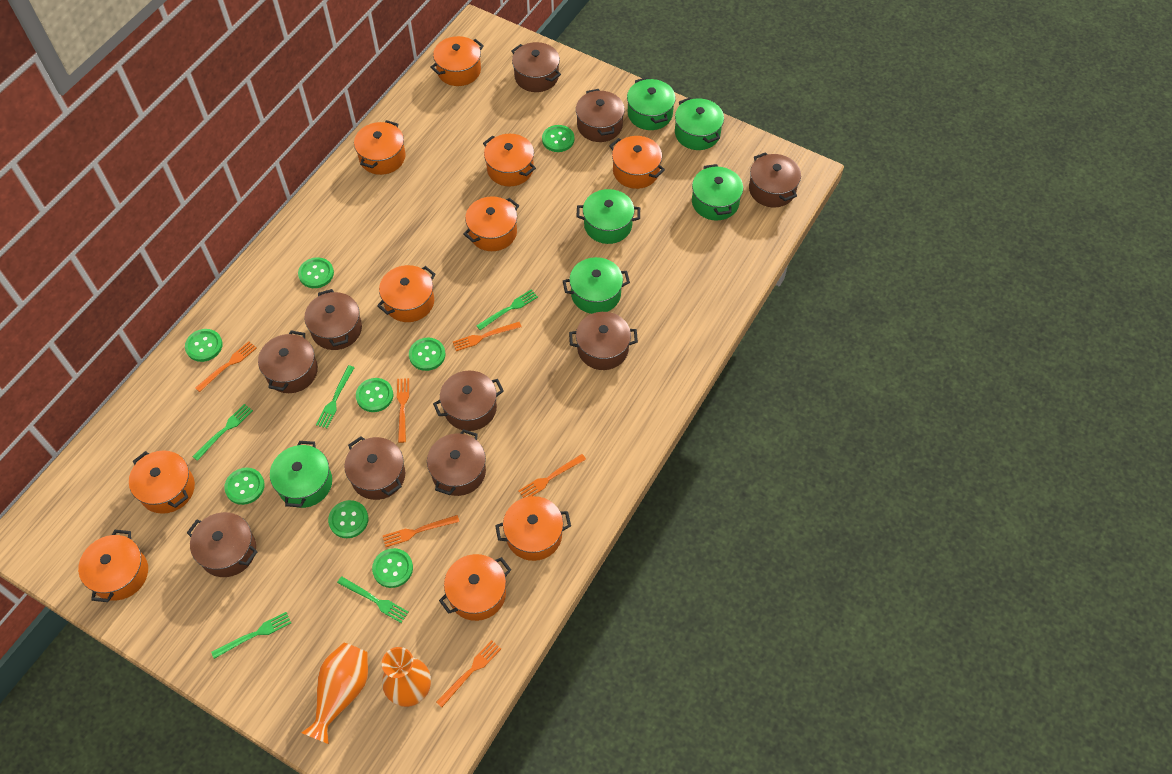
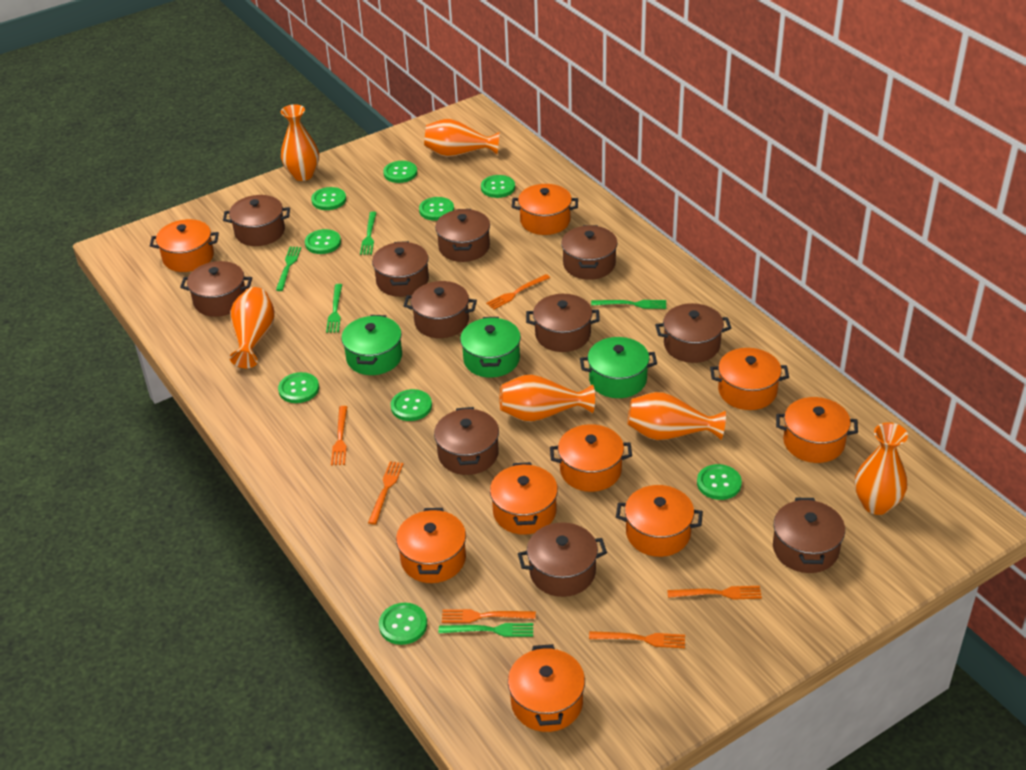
brown pot: [187,512,258,577] [258,330,318,393] [304,289,362,350] [344,436,405,500] [427,429,486,496] [433,371,504,431] [511,42,561,92] [569,312,638,370] [576,89,625,142] [749,152,801,207] = 10 -> [180,261,252,317] [223,195,290,246] [372,241,429,297] [404,281,477,338] [434,407,499,475] [435,209,490,262] [518,522,607,597] [526,294,600,352] [561,225,618,280] [655,303,731,363] [773,498,845,573] = 11
green button: [185,329,223,362] [224,468,265,505] [298,257,334,288] [328,500,368,538] [356,378,393,412] [372,548,413,588] [409,338,445,371] [542,125,575,152] = 8 -> [278,372,319,403] [305,229,341,254] [311,187,346,210] [379,603,427,645] [383,161,417,183] [390,389,432,421] [419,197,454,221] [481,175,515,198] [697,464,742,500] = 9
green pot: [270,441,332,508] [563,257,630,314] [576,189,640,244] [627,77,676,130] [675,97,724,150] [692,164,743,221] = 6 -> [341,315,402,375] [460,317,521,378] [580,337,657,398] = 3
orange pot: [78,530,148,602] [129,450,195,514] [354,120,406,175] [377,265,436,322] [430,36,484,86] [439,554,511,621] [463,196,519,251] [483,134,536,187] [495,496,571,561] [609,136,665,189] = 10 -> [150,219,219,272] [396,508,466,583] [490,462,558,535] [508,644,585,732] [512,184,578,235] [550,424,632,492] [616,485,703,557] [710,348,789,410] [776,397,858,463] = 9
orange vase: [301,643,368,744] [382,647,431,707] = 2 -> [230,287,275,368] [281,104,319,181] [424,119,500,157] [499,375,595,422] [627,392,726,440] [855,422,908,515] = 6

